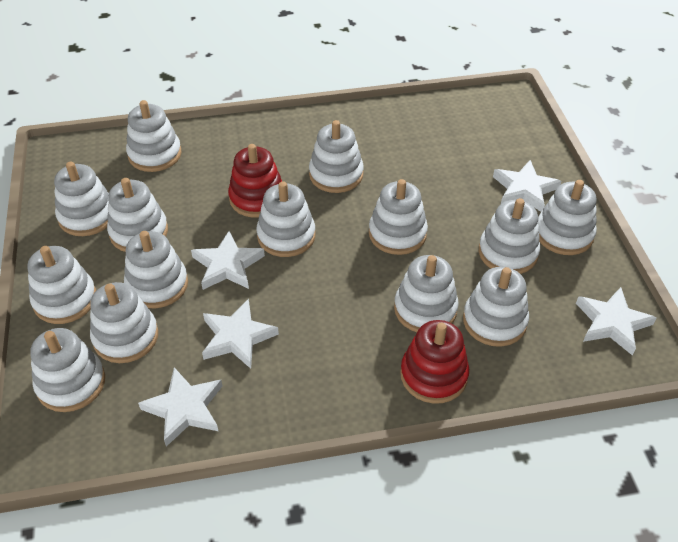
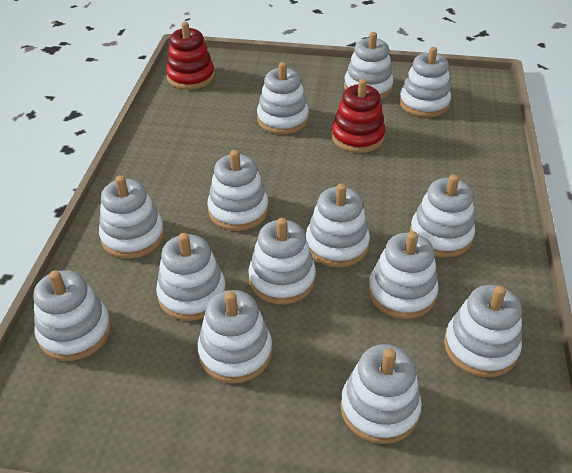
white star: [138,367,223,447] [191,231,265,290] [202,299,279,369] [493,160,561,212] [576,287,657,356] = 5 -> none = 0

